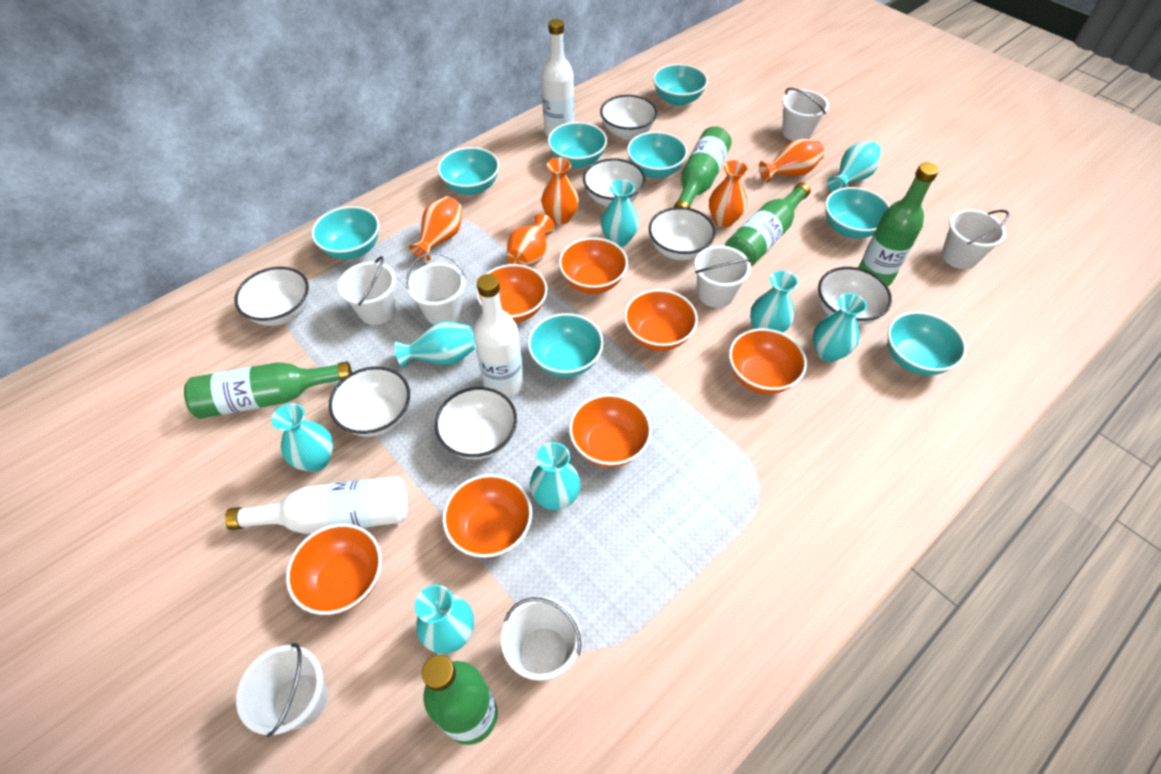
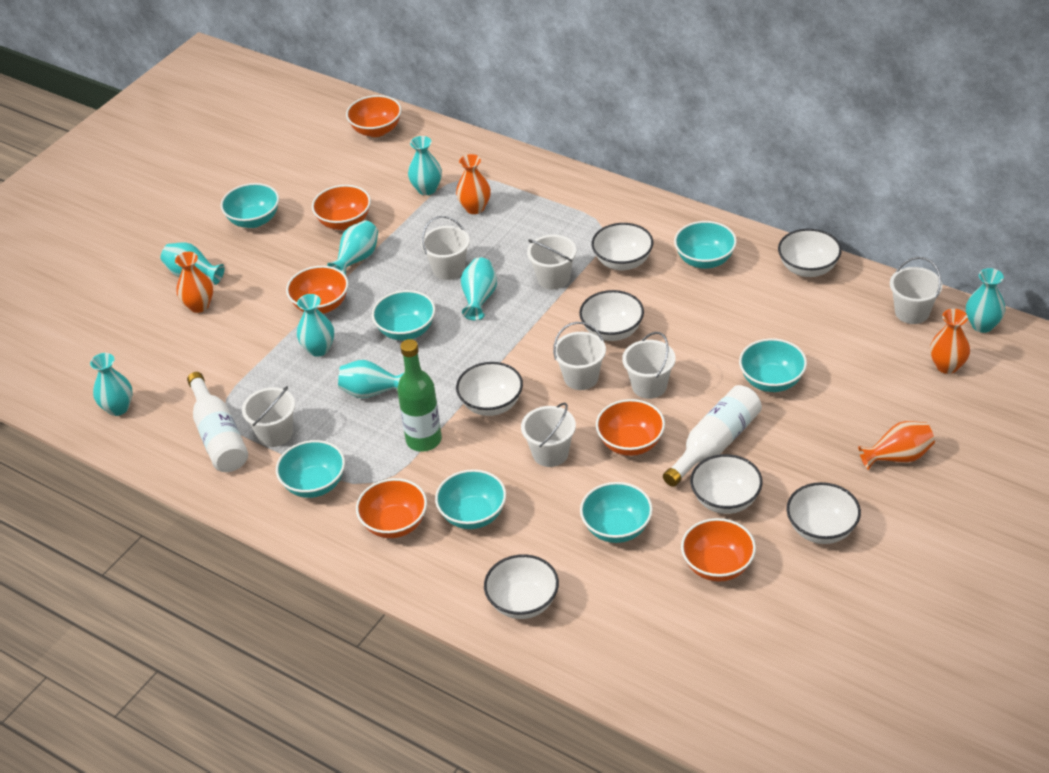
green bottle: [184,362,352,419] [422,655,498,745] [674,126,732,208] [725,182,811,267] [858,162,939,286] = 5 -> [397,339,442,452] = 1
orange bowl: [286,524,382,615] [442,474,532,558] [476,264,548,323] [559,237,628,294] [569,394,652,467] [624,289,698,351] [729,328,807,394] = 7 -> [286,266,348,314] [312,185,371,230] [346,95,402,137] [356,478,427,538] [596,399,665,456] [681,518,756,582] = 6
orange vase: [409,196,462,261] [507,214,554,267] [541,158,579,225] [709,160,748,227] [759,139,824,183] = 5 -> [175,252,213,313] [456,154,491,214] [858,421,935,470] [930,309,970,374] = 4
turquoise bowl: [311,206,379,259] [437,147,499,195] [528,313,604,377] [548,122,607,168] [627,131,688,178] [653,64,708,106] [825,187,890,238] [888,311,966,376] = 8 -> [220,183,279,228] [276,440,345,498] [372,290,435,341] [435,469,506,529] [580,482,653,543] [674,221,737,269] [739,338,807,392] = 7
white bottle: [225,476,408,534] [473,274,524,397] [542,19,574,136] = 3 -> [187,372,248,472] [663,385,762,487] = 2

